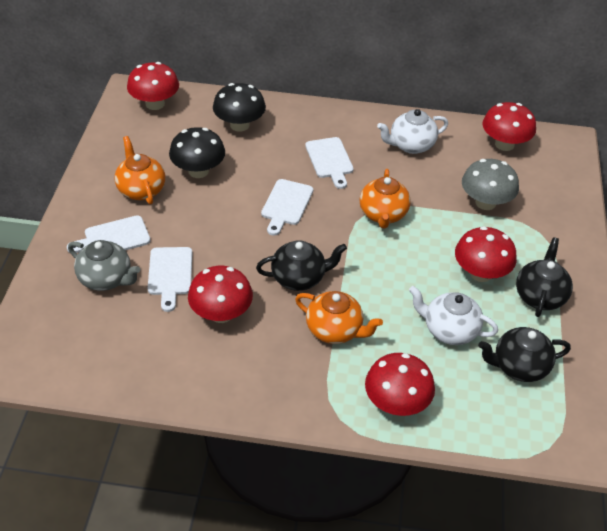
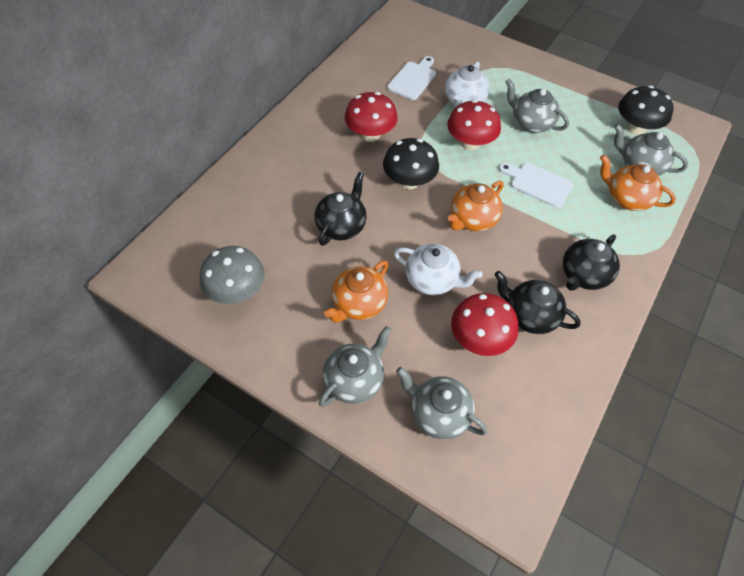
grey teapot: [68,240,140,291] = 1 -> [319,326,392,407] [396,367,487,439] [506,79,569,133] [614,124,688,176] = 4
red mushroom: [127,62,179,110] [188,266,253,323] [365,353,435,416] [455,226,517,282] [482,102,536,151] = 5 -> [345,92,398,142] [447,100,501,150] [451,293,518,356] = 3
white cutting board: [67,215,151,253] [148,247,192,312] [261,179,313,236] [305,137,354,189] = 4 -> [387,56,436,100] [499,163,573,208] = 2

